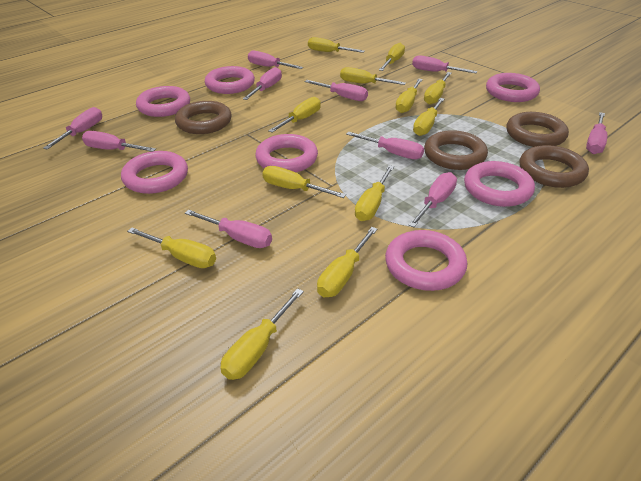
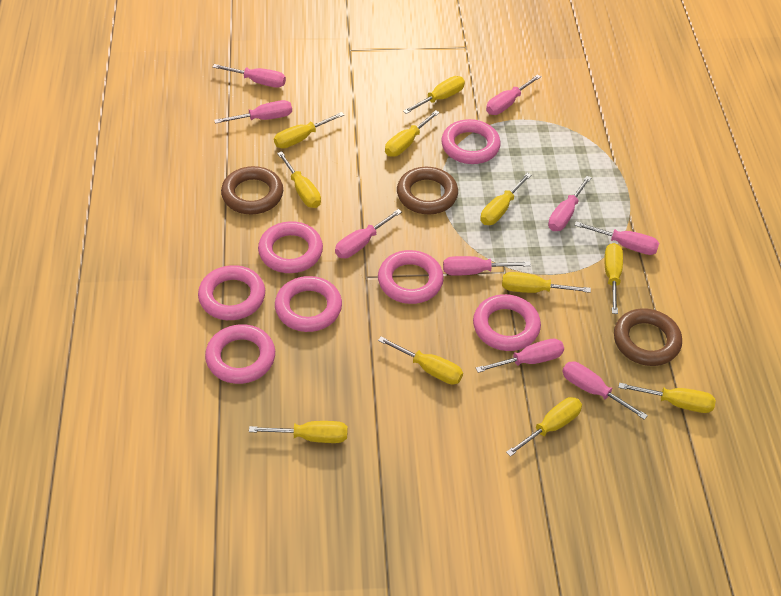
brown ring: [175,101,232,134] [424,130,488,170] [506,112,569,147] [520,145,589,188] = 4 -> [221,166,283,214] [397,167,458,214] [614,308,682,366] = 3
pink screwdriver: [43,107,102,149] [82,131,156,152] [185,210,272,248] [243,67,282,100] [248,51,303,69] [305,80,368,101] [346,132,424,159] [409,172,457,227] [412,55,477,73] [586,112,607,154] = 10 -> [213,64,286,88] [214,100,292,124] [335,209,402,258] [443,256,531,276] [476,339,564,373] [486,74,541,115] [548,176,591,231] [562,361,648,420] [575,221,659,255] = 9
yellow screwdriver: [127,228,216,268] [220,288,304,380] [262,166,346,198] [268,97,321,133] [308,37,365,53] [317,227,377,297] [340,67,406,85] [355,165,394,221] [379,43,405,71] [395,78,423,113] [413,98,444,136] [424,72,452,105] = 12 -> [249,421,348,443] [274,112,344,148] [277,151,321,208] [378,336,463,385] [385,110,440,157] [403,76,465,114] [480,173,531,225] [502,272,591,293] [506,397,582,457] [604,243,623,314] [619,383,716,413] = 11

